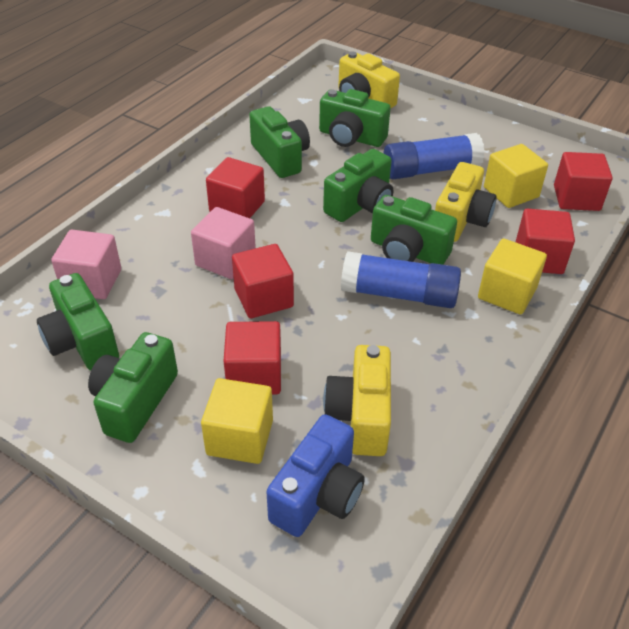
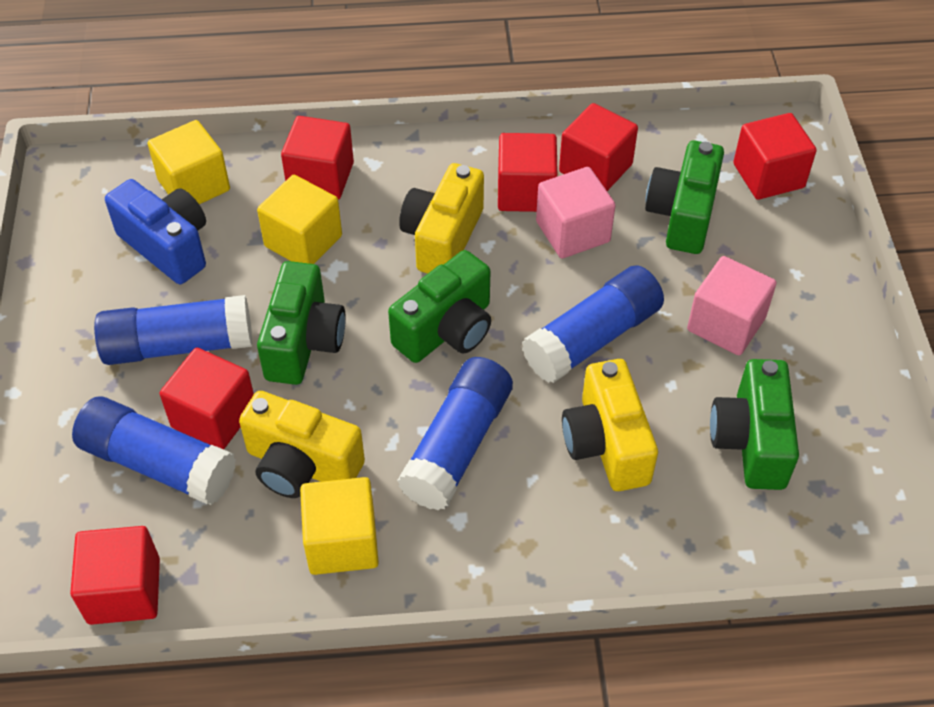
blue glue stick: [341,251,461,308] [384,133,485,179] = 2 -> [72,396,236,505] [94,295,252,365] [397,357,513,511] [522,265,664,383] = 4
green camera: [37,273,119,371] [88,332,178,443] [249,106,310,178] [319,89,391,147] [323,149,393,222] [371,195,457,265] = 6 -> [257,261,346,385] [388,250,491,363] [645,141,724,254] [710,359,799,490] = 4
red cube: [206,157,265,218] [224,321,281,394] [232,244,294,319] [516,208,575,274] [554,152,613,211] = 5 -> [70,526,160,625] [160,348,254,449] [281,116,354,200] [498,133,558,212] [559,103,638,191] [733,113,817,200] = 6

